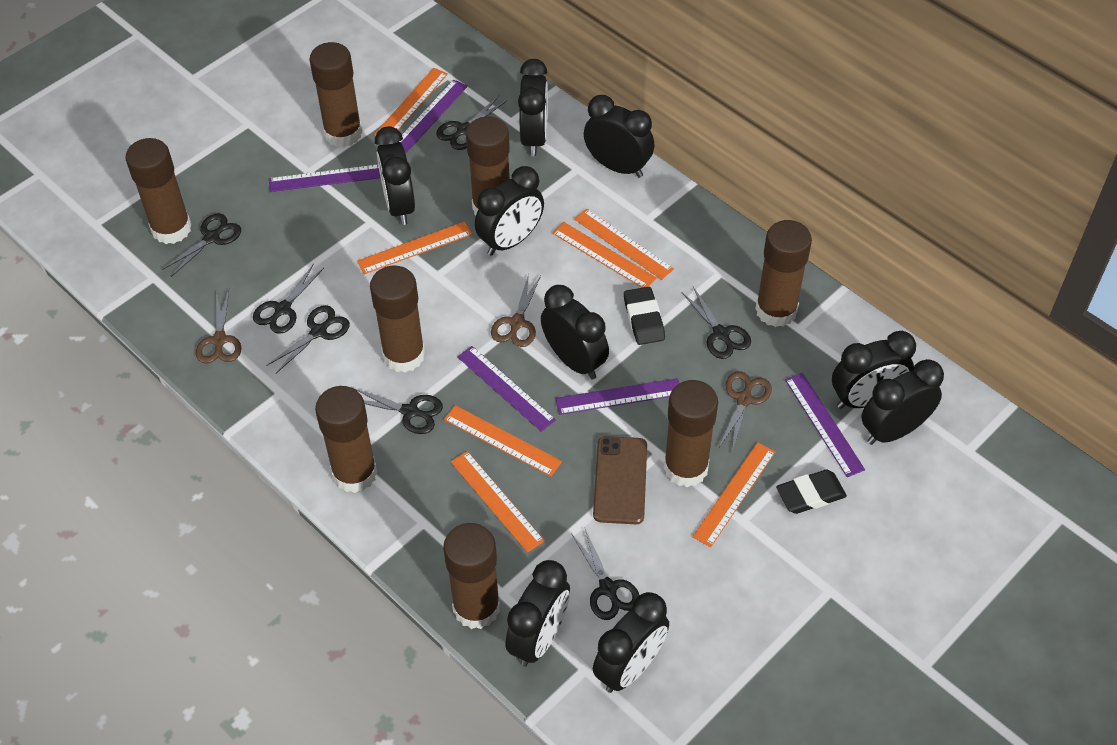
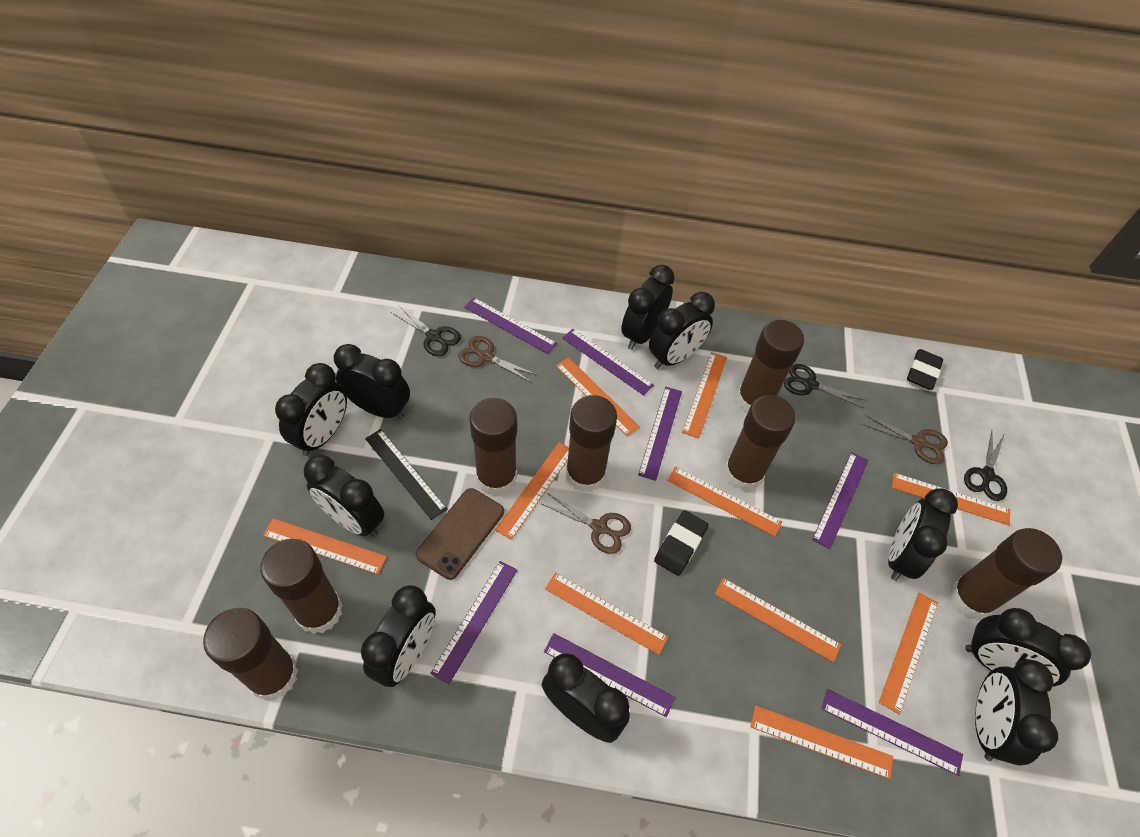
black clock: [375,126,415,225] [475,166,544,256] [505,560,570,667] [518,59,548,156] [541,285,609,380] [584,95,654,178] [593,592,669,693] [832,331,916,409] [861,359,944,445] = 9 -> [275,363,347,456] [304,455,385,537] [334,344,410,419] [361,585,436,687] [542,653,630,743] [621,265,675,350] [649,292,715,369] [888,488,958,581] [965,608,1091,687] [975,659,1058,766] = 10
black ruler: none = 0 -> [365,429,447,520] = 1
black scissors: [162,213,241,277] [253,263,324,334] [266,305,350,373] [353,388,443,434] [436,96,508,150] [572,529,639,620] [682,287,751,359] = 7 -> [391,305,461,356] [784,364,865,408] [964,431,1007,501] = 3
brown glue stick: [125,138,192,244] [309,42,362,147] [315,386,377,493] [370,266,425,373] [443,523,500,629] [466,117,510,215] [664,380,718,487] [755,220,812,327] = 8 -> [203,608,299,700] [260,539,343,634] [469,398,517,496] [566,395,617,492] [724,395,795,491] [736,320,804,413] [949,528,1062,619] = 7
orange ruler: [357,222,472,274] [374,68,448,136] [444,405,562,476] [451,451,545,553] [552,222,656,288] [574,209,674,280] [692,442,775,547] = 7 -> [263,518,387,575] [495,442,569,540] [545,572,668,655] [556,357,640,436] [667,467,782,537] [682,352,727,438] [715,578,841,662] [751,705,893,779] [879,593,938,715] [892,473,1010,525] = 10
purple ruler: [269,164,381,192] [399,80,468,154] [457,346,556,432] [555,378,679,415] [785,373,865,477] = 5 -> [430,561,517,684] [464,298,557,354] [544,633,675,717] [562,329,654,396] [638,387,682,481] [812,452,869,549] [821,689,963,776] = 7

